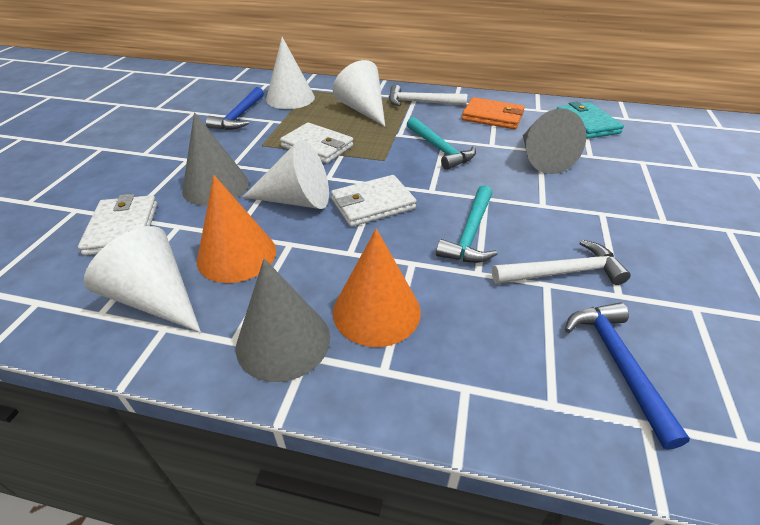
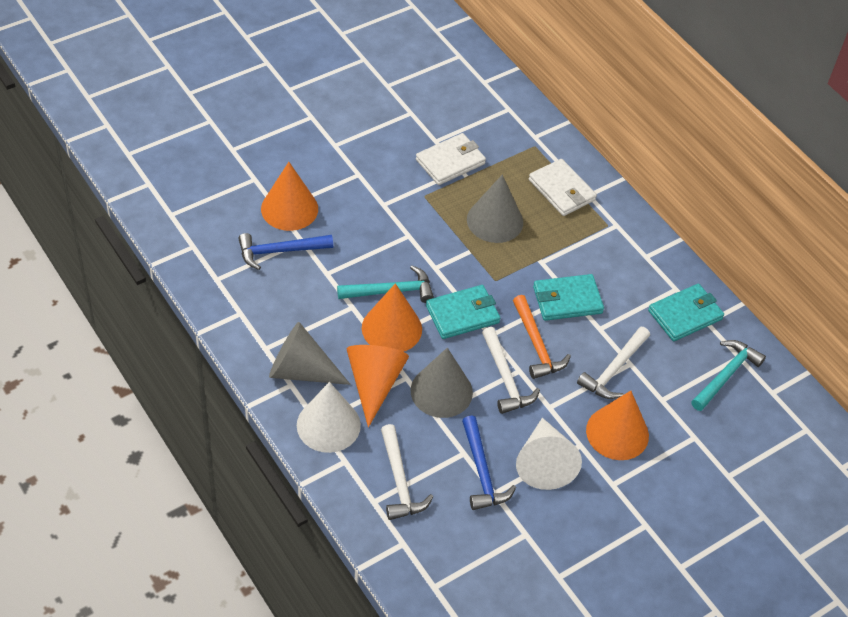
orange cone: [197,175,276,283] [333,229,421,347] = 2 -> [261,162,318,231] [347,345,409,427] [362,283,422,352] [586,391,649,460] = 4
orange hammer: none = 0 -> [513,295,571,379] = 1
orange wallet: [462,97,525,129] = 1 -> none = 0
turquoise wallet: [556,102,624,139] = 1 -> [426,285,500,339] [533,274,604,321] [648,284,724,341] = 3
white cone: [84,226,201,333] [242,140,329,209] [266,37,315,109] [333,60,385,126] = 4 -> [297,382,361,453] [516,418,582,490] = 2
white hammer: [389,85,467,106] [492,240,631,285] = 2 -> [381,424,433,520] [482,327,540,414] [577,326,650,399] = 3
white wallet: [78,194,157,255] [280,122,353,164] [331,175,417,227] = 3 -> [416,133,486,185] [529,159,597,216] = 2

